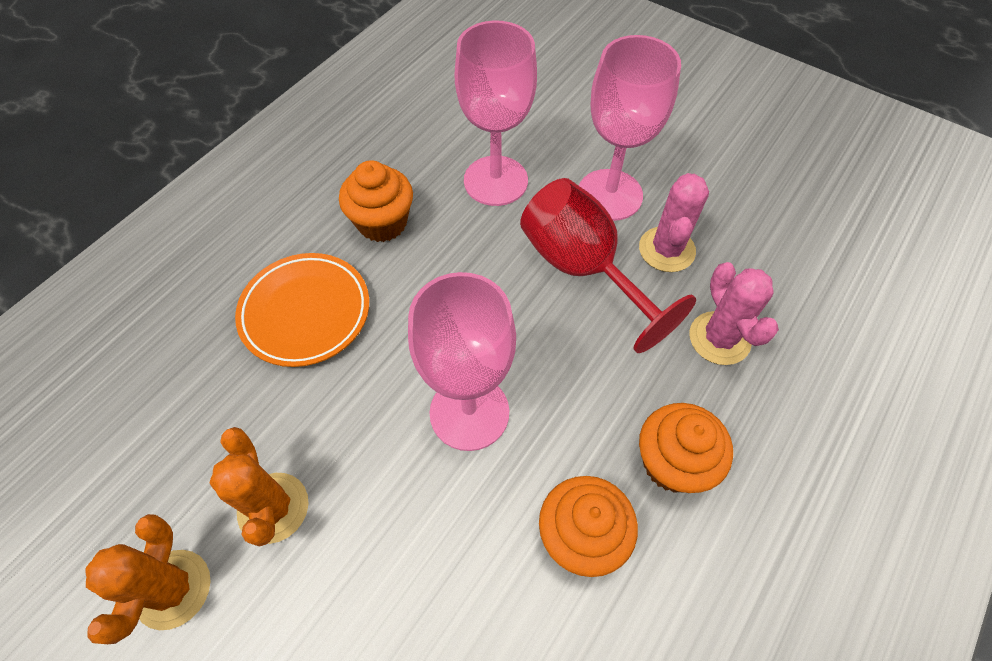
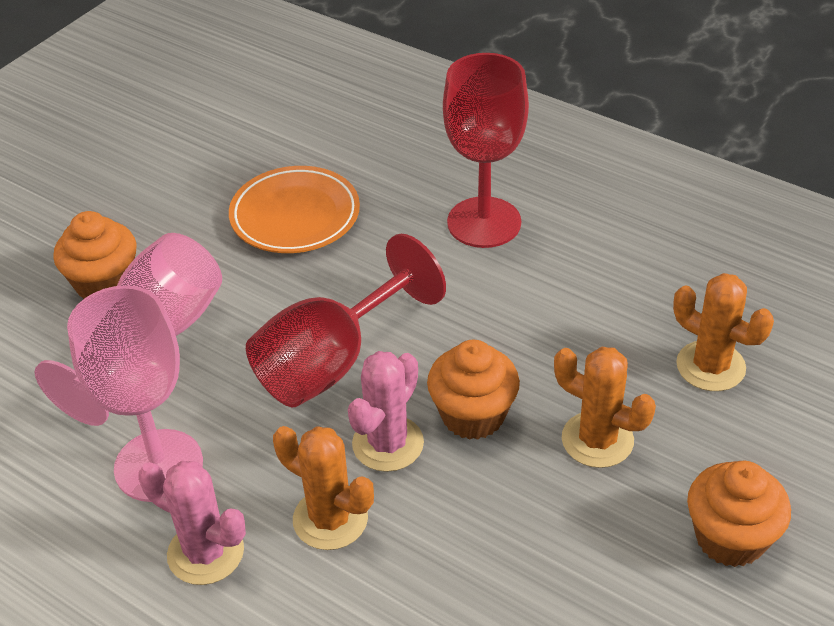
orange cactus: [85,514,210,644] [210,427,308,547] = 2 -> [273,426,374,550] [554,347,656,468] [673,273,774,391] = 3
pink goblet: [408,272,516,451] [454,21,537,206] [579,35,681,221] = 3 -> [35,233,222,426] [67,285,203,502] = 2
red goblet: [520,178,696,353] = 1 -> [246,234,446,407] [443,53,529,248] = 2

